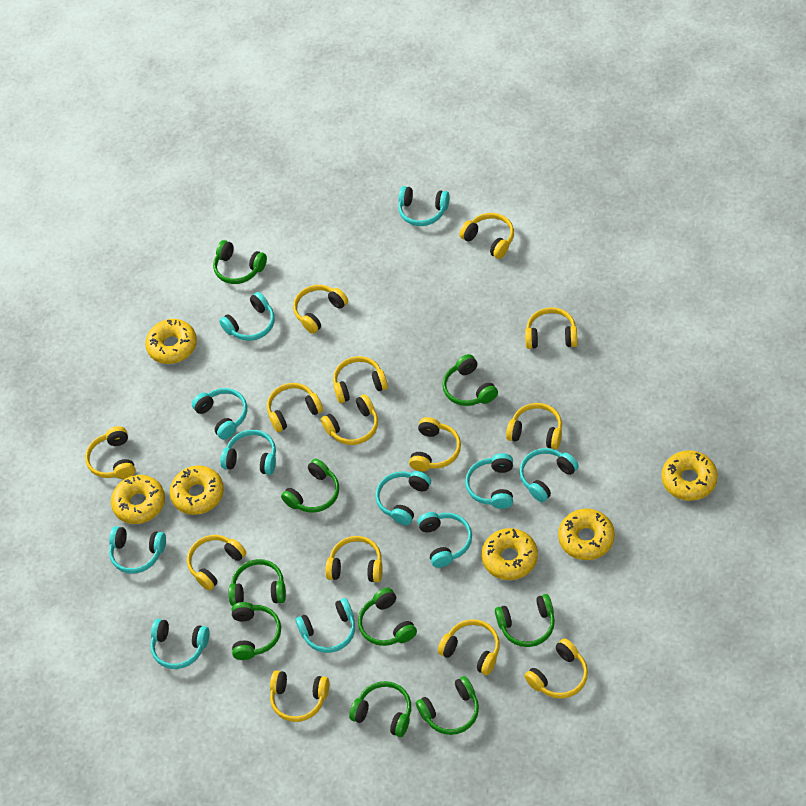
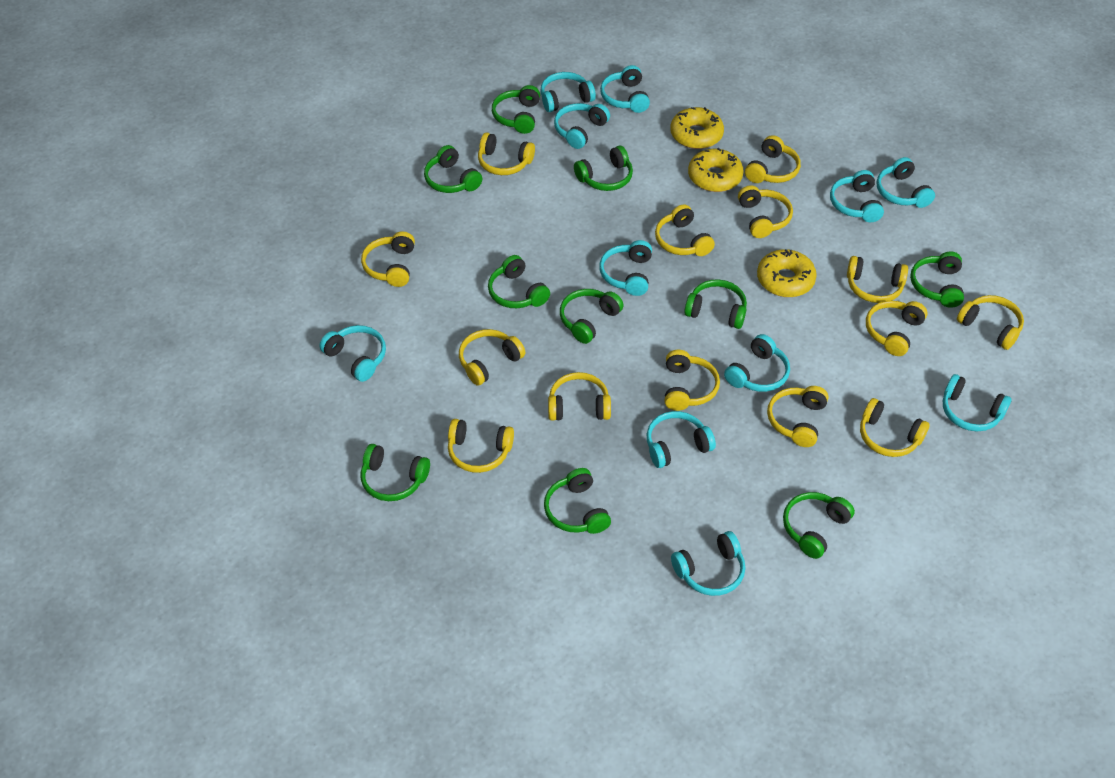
green headphones: [213,240,267,284] [228,559,286,606] [232,602,281,660] [281,458,339,513] [349,681,411,737] [358,588,417,646] [416,676,479,735] [442,354,498,406] [495,594,555,647] = 9 -> [361,444,430,501] [424,145,482,193] [488,255,550,308] [492,85,540,134] [544,468,611,534] [560,289,624,344] [574,146,633,191] [684,279,747,329] [783,492,855,559] [910,251,964,308] = 10
yellow donut: [111,475,165,524] [145,319,197,364] [169,466,224,515] [481,528,538,580] [558,509,615,560] [661,450,718,501] = 6 -> [670,107,724,149] [688,148,744,192] [757,249,817,297] = 3

